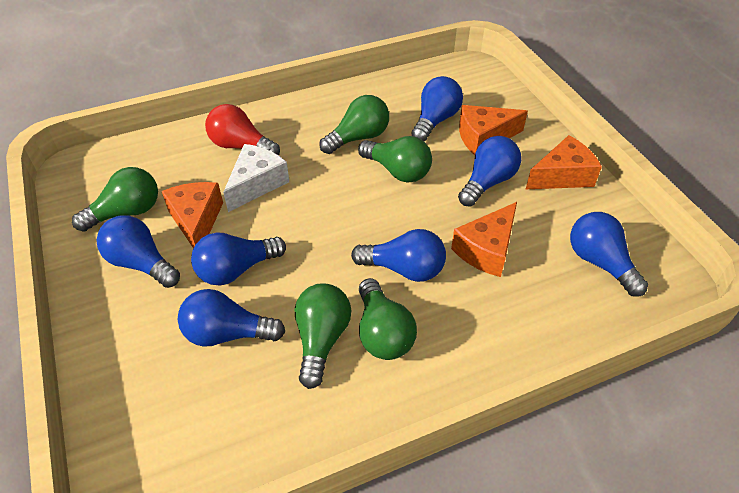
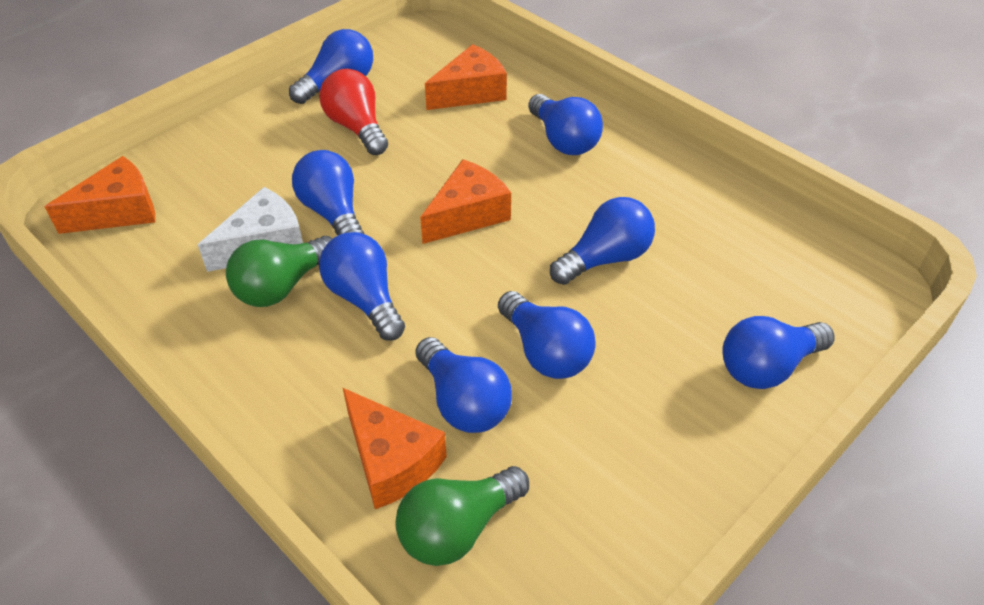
blue light bulb: [97,215,180,288] [178,289,285,347] [191,232,286,286] [351,229,446,282] [412,76,463,141] [458,136,521,207] [570,212,648,297] = 7 -> [289,29,373,104] [292,150,364,235] [319,232,405,341] [416,337,512,433] [498,291,596,379] [528,94,603,155] [550,197,655,285] [722,316,835,389] = 8
green light bulb: [72,167,158,232] [295,284,351,389] [319,95,389,154] [358,136,432,183] [359,278,417,360] = 5 -> [226,236,332,307] [395,466,529,566] = 2

